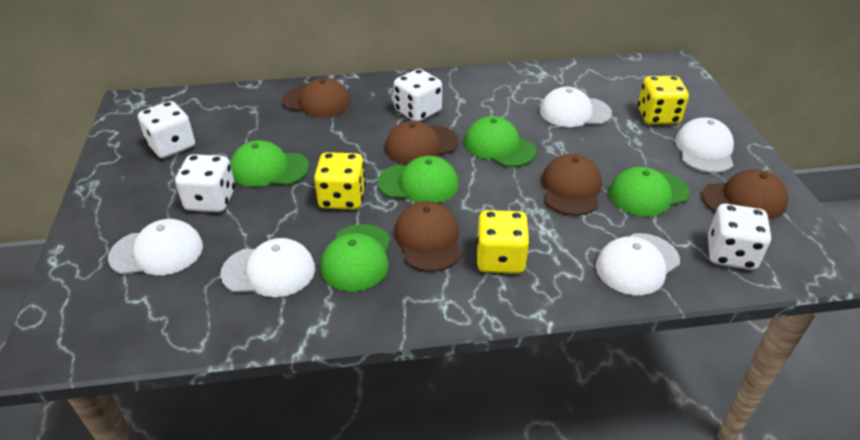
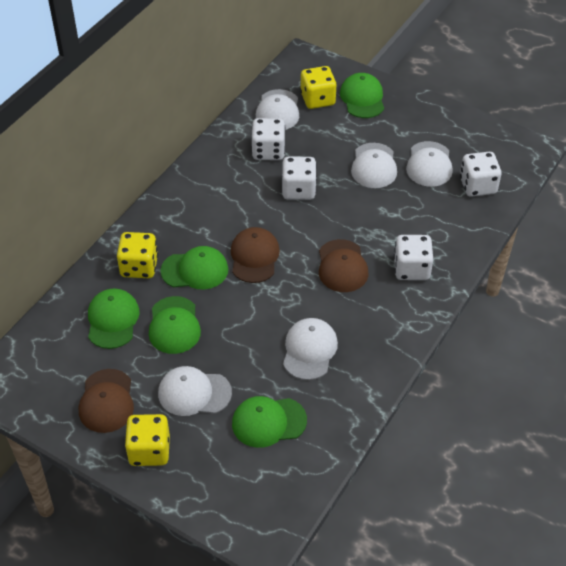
brown cap: [282,78,351,118] [385,121,459,165] [395,201,462,272] [542,154,602,216] [702,169,789,219] = 5 -> [79,369,134,433] [231,227,280,283] [319,239,368,292] = 3

